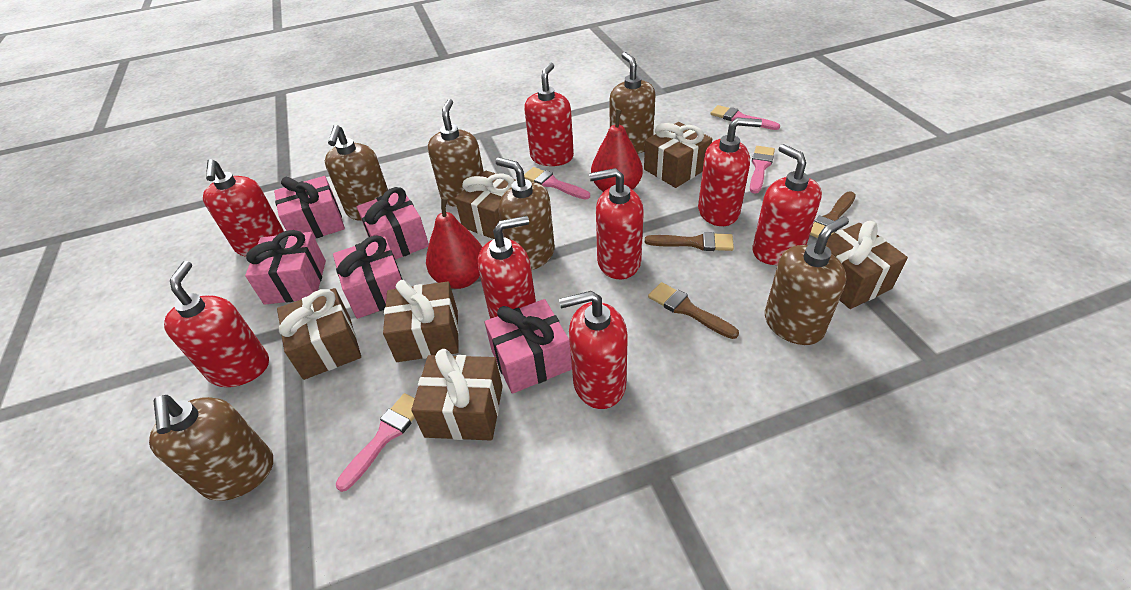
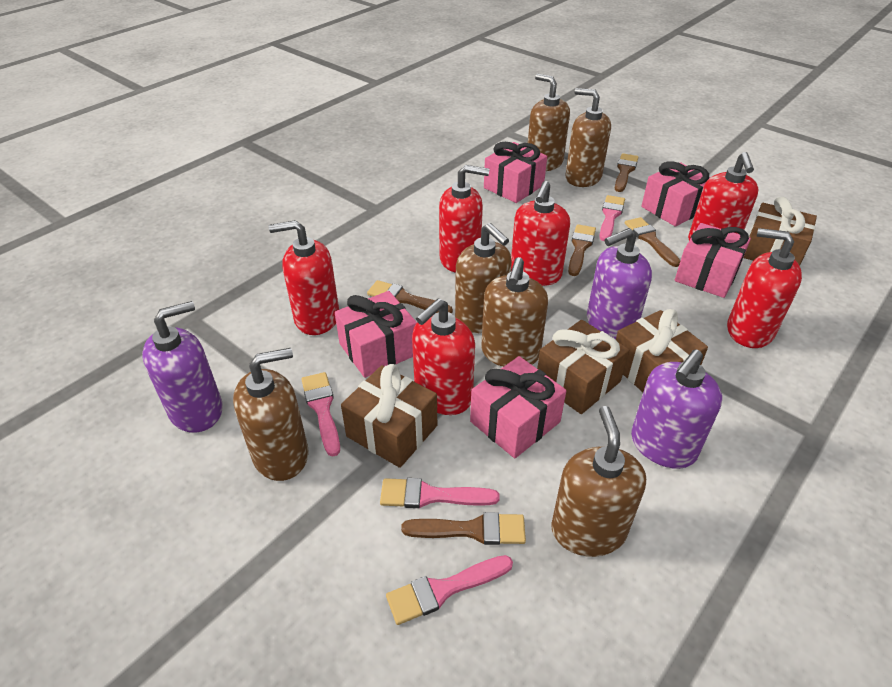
brown brush: [645,232,734,251] [648,282,739,339] [810,192,856,238] = 3 -> [367,280,453,314] [401,512,526,545] [568,224,596,276] [615,153,638,192] [625,217,680,267] = 5
brown gift: [277,288,361,380] [383,280,459,362] [411,349,503,441] [455,170,516,239] [644,122,712,188] [826,221,908,309] = 6 -> [341,364,437,468] [537,320,629,414] [616,309,708,392] [744,197,817,266] = 4
purple soap dispenser: none = 0 -> [142,301,223,433] [587,228,652,339] [631,349,722,469] = 3
red pear: [426,197,482,289] [591,109,643,192] = 2 -> none = 0
red soap dispenser: [164,261,269,387] [203,159,284,256] [478,216,536,319] [524,63,574,166] [559,291,628,409] [589,168,644,279] [698,118,762,226] [752,144,822,265] = 8 -> [269,220,339,335] [412,298,475,415] [439,165,489,273] [511,181,570,286] [688,152,759,241] [727,228,802,348] = 6

